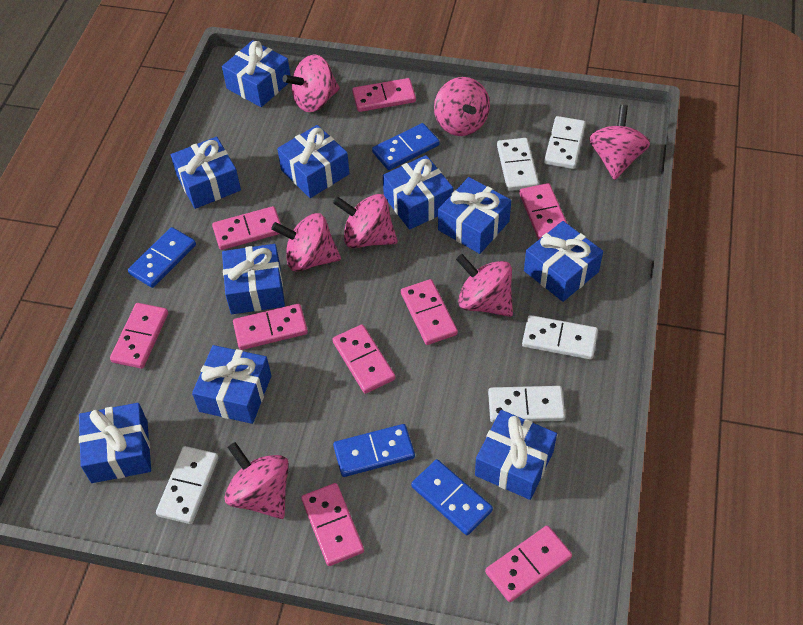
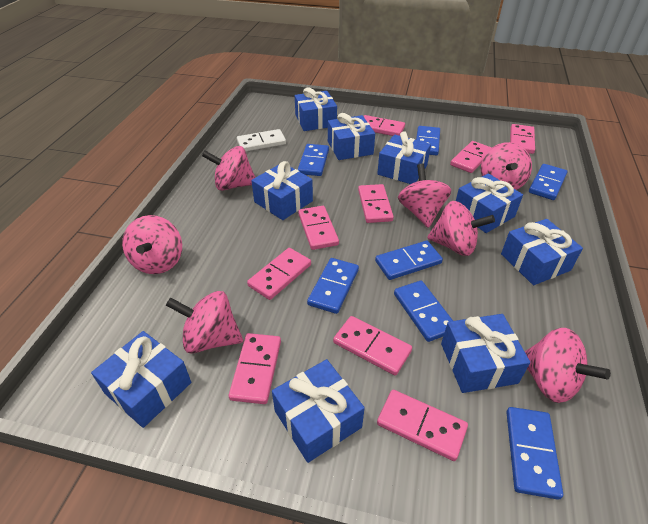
blue domino: [128,227,196,288] [333,424,415,477] [372,123,439,170] [411,459,493,535] = 4 -> [298,144,329,176] [307,258,359,314] [375,241,443,280] [394,281,453,342] [416,126,440,155] [506,407,563,500] [529,164,567,200] = 7
blue gift: [79,403,151,483] [171,137,241,209] [192,345,271,424] [222,40,290,107] [222,244,285,314] [277,125,350,198] [383,155,453,230] [438,177,511,254] [475,410,557,500] [524,221,603,302] = 10 -> [91,331,191,428] [251,161,313,220] [272,359,365,463] [295,87,337,131] [328,113,375,160] [377,131,431,184] [441,314,530,393] [456,174,523,233] [501,219,583,285] = 9
white domino: [156,446,219,524] [488,386,565,423] [497,138,539,191] [522,315,598,360] [544,116,586,169] = 5 -> [237,129,286,151] = 1

